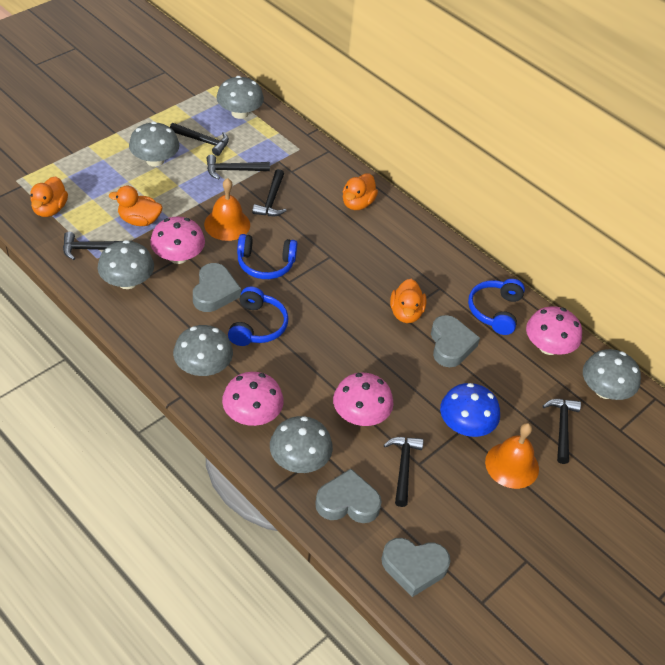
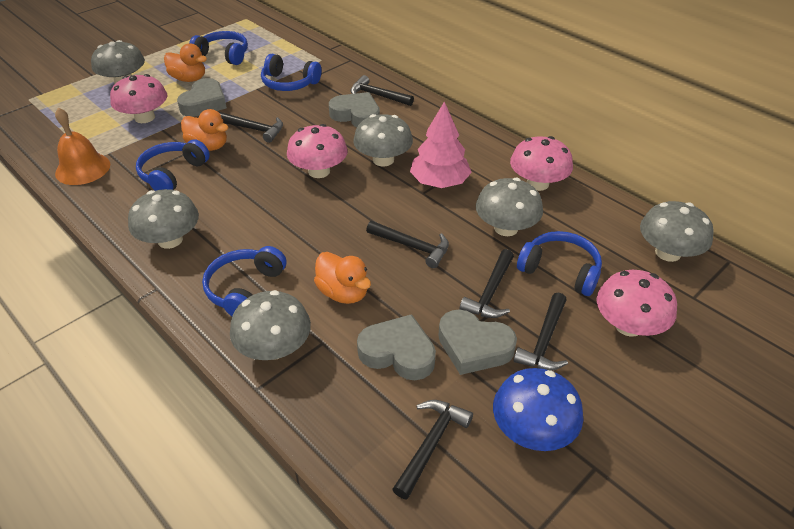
blue headphones: [228,287,288,346] [237,234,297,279] [468,279,525,335] = 3 -> [136,139,210,191] [189,31,248,65] [202,246,286,316] [261,54,321,91] [517,231,602,296] = 5
orange bell: [204,178,250,241] [485,423,539,489] = 2 -> [55,108,110,185] = 1
orange duck: [30,176,68,217] [109,186,162,226] [343,174,378,210] [390,279,427,323] = 4 -> [164,43,207,82] [181,109,229,151] [314,252,371,304] = 3
pink tree: none = 0 -> [410,102,472,188] = 1

